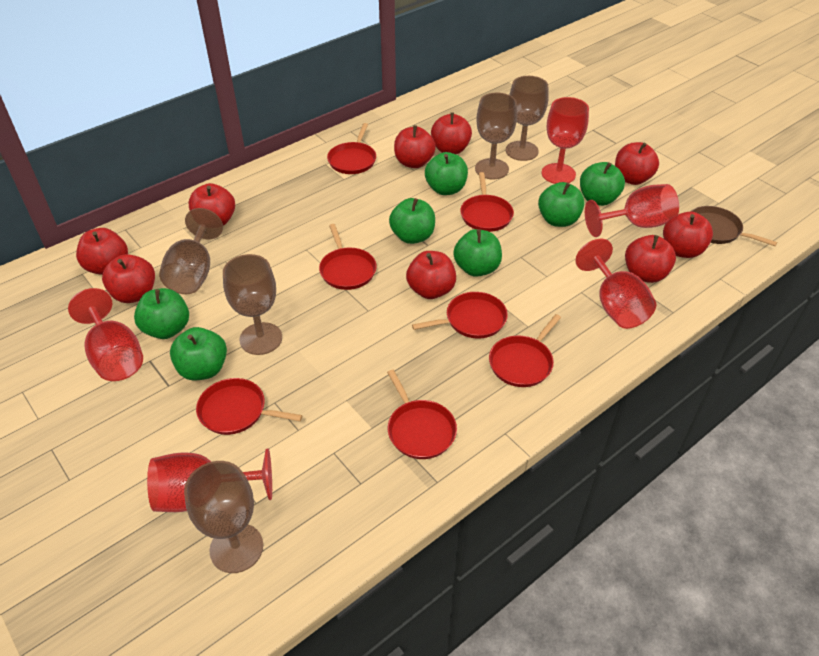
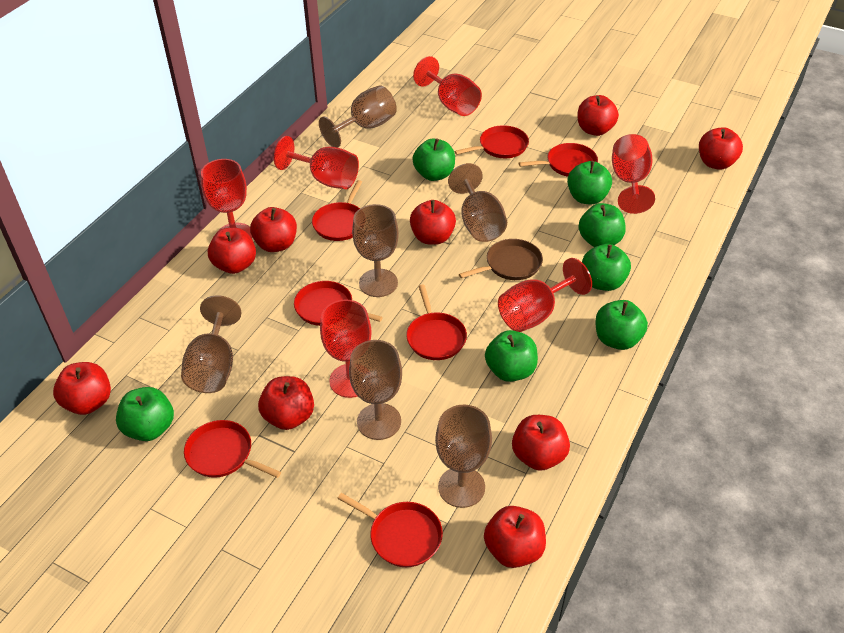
brown goblet: [159,208,223,294] [184,461,263,573] [223,254,282,355] [475,93,517,179] [506,76,549,161] = 5 -> [181,295,241,393] [319,85,397,148] [349,340,402,440] [352,204,399,297] [435,405,492,508] [448,163,507,242] = 6
red goblet: [68,288,143,381] [147,448,272,512] [542,97,589,184] [575,239,656,329] [585,184,679,237] = 5 -> [201,159,252,238] [274,136,359,189] [320,300,372,398] [413,56,482,116] [498,258,592,332] [612,134,655,214] = 6

